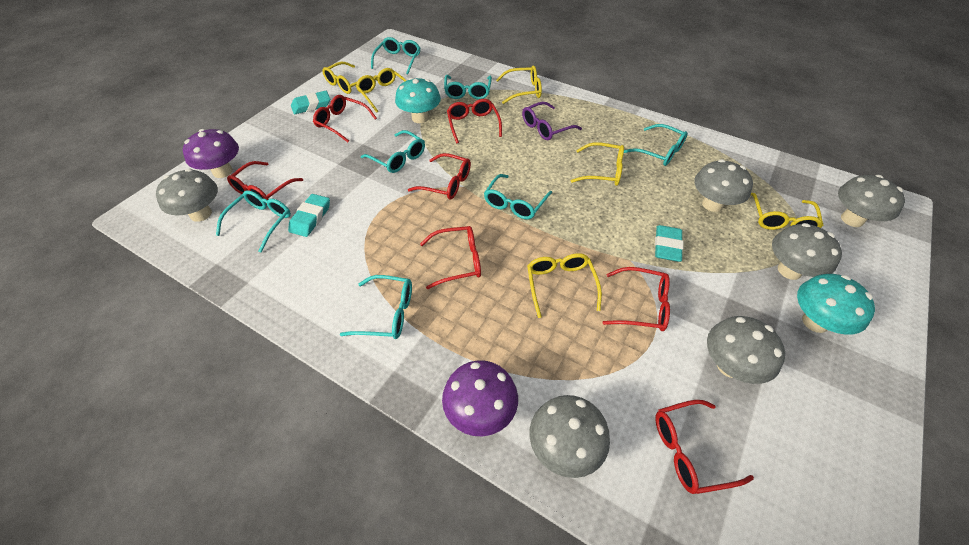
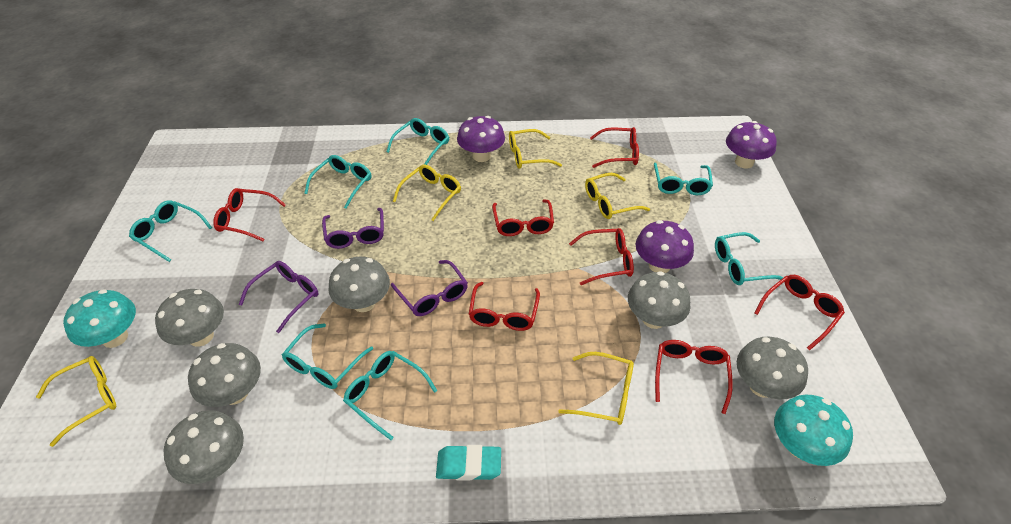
purple glasses: [522,101,582,140] = 1 -> [239,261,319,333] [322,208,384,249] [391,260,468,316] = 3
purple mushroom: [183,129,239,178] [442,360,518,436] = 2 -> [457,116,505,162] [636,220,694,273] [726,121,777,168] = 3
turquoise eraser: [288,194,330,237] [291,91,330,114] [655,225,683,262] = 3 -> [436,445,501,481] = 1
yellow glasses: [322,62,377,94] [356,68,407,113] [496,66,542,104] [527,253,602,318] [571,142,624,186] [751,193,823,230] = 6 -> [36,356,116,447] [393,165,461,221] [509,129,562,169] [558,352,634,425] [585,173,650,219] = 5

